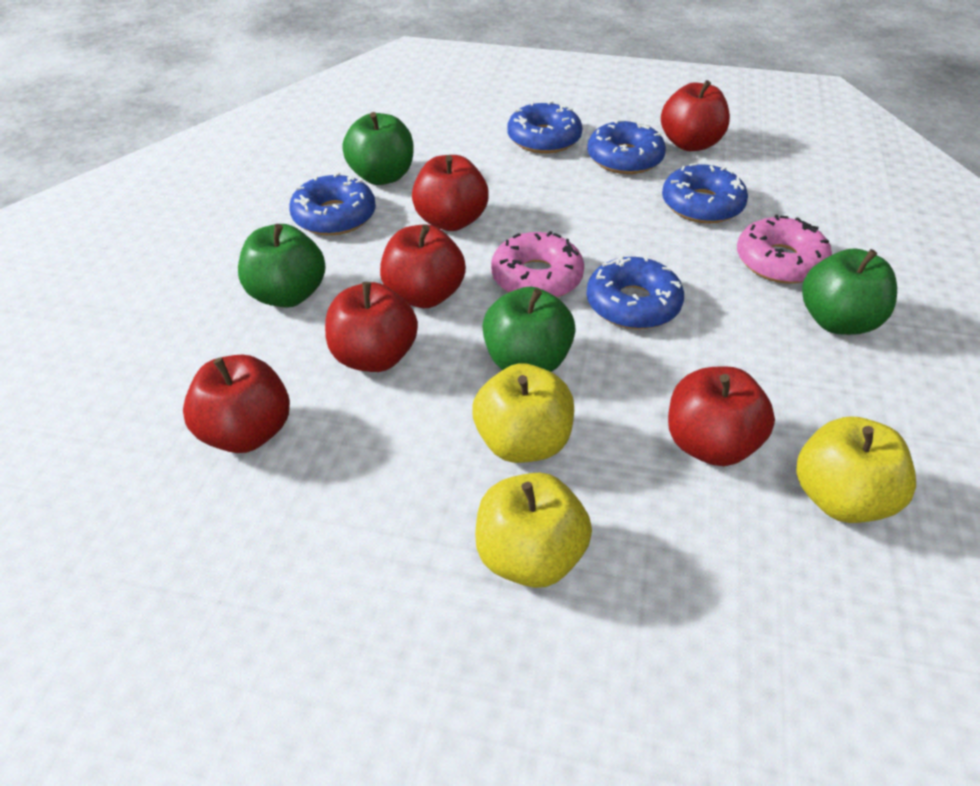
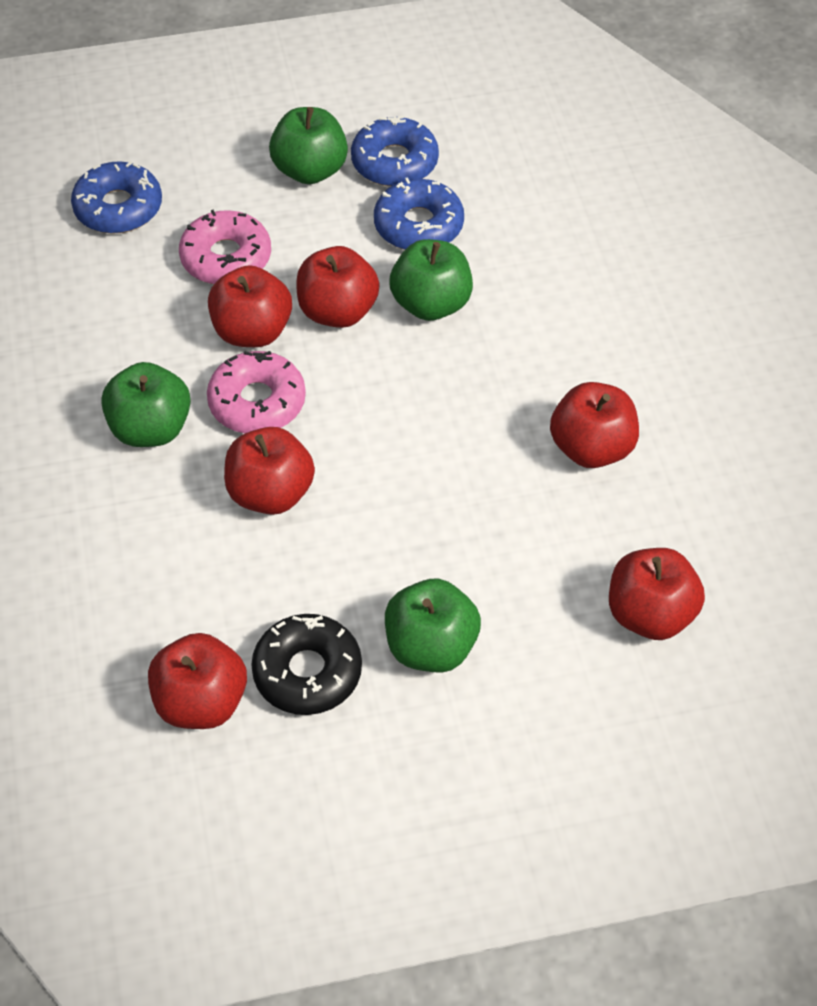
black donut: none = 0 -> [251,614,362,715] = 1
blue donut: [289,172,376,236] [507,101,582,153] [586,255,684,329] [587,119,666,174] [662,163,748,223] = 5 -> [71,161,162,234] [351,115,439,186] [374,177,464,250] = 3
yellow apple: [472,363,574,463] [475,473,592,588] [796,417,916,523] = 3 -> none = 0

